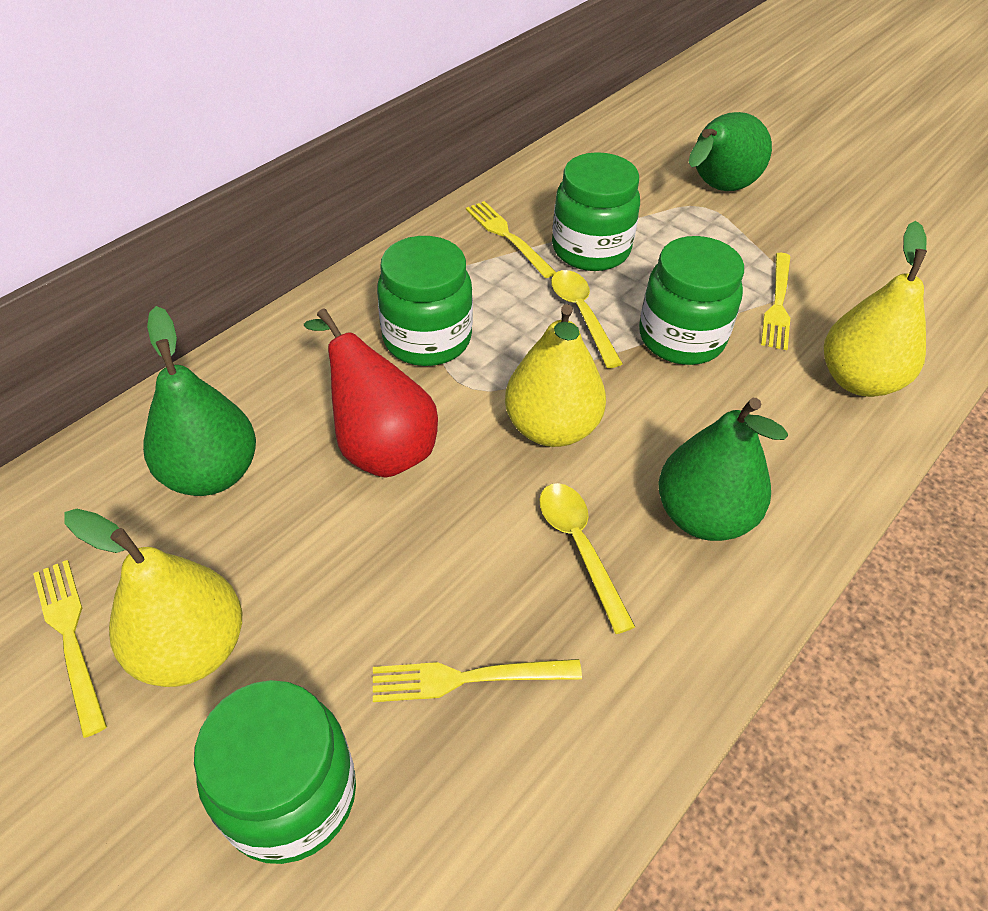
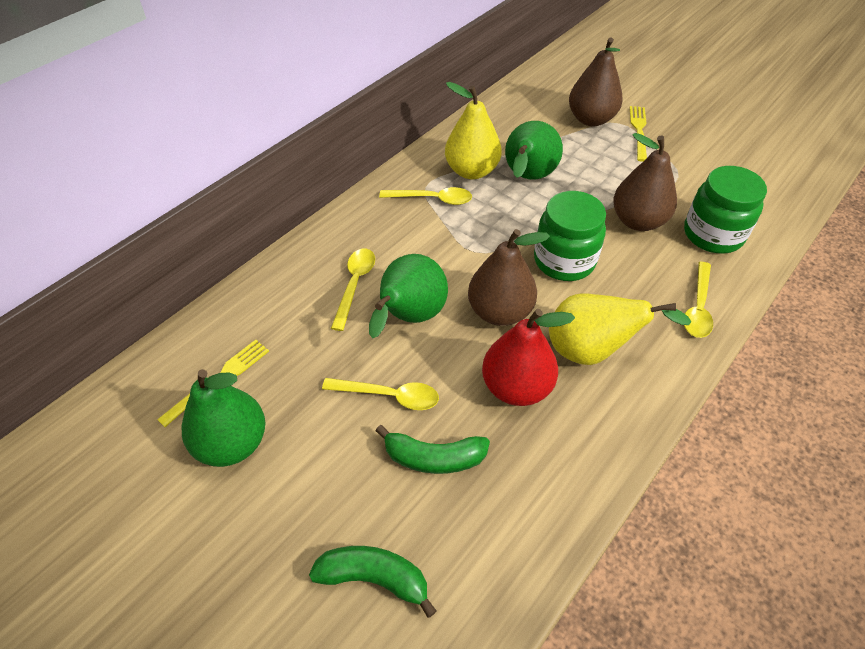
brown pear: none = 0 -> [468,229,550,326] [569,37,623,126] [613,133,677,231] = 3
green banana: none = 0 -> [309,546,436,618] [376,425,490,474] = 2
green jar: [194,680,356,864] [377,236,473,366] [552,152,640,271] [639,236,744,365] = 4 -> [534,191,606,281] [684,166,767,253] = 2
yellow fork: [33,560,107,738] [373,659,582,702] [466,201,556,278] [761,253,791,350] = 4 -> [157,340,269,427] [630,106,647,162] = 2
yellow pear: [64,509,242,687] [505,304,606,447] [824,221,927,397] = 3 -> [445,82,502,179] [549,294,691,365] = 2
yellow spoon: [540,483,635,634] [551,270,623,368] = 2 -> [322,378,439,410] [331,249,375,331] [379,187,472,205] [684,262,713,338] = 4

